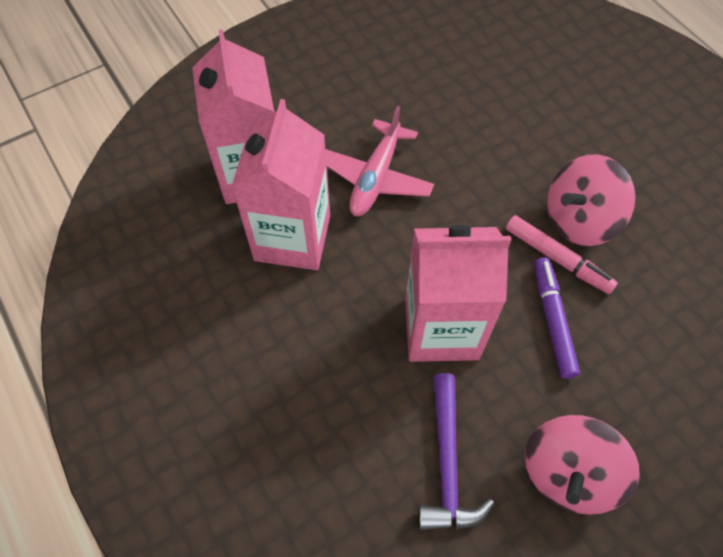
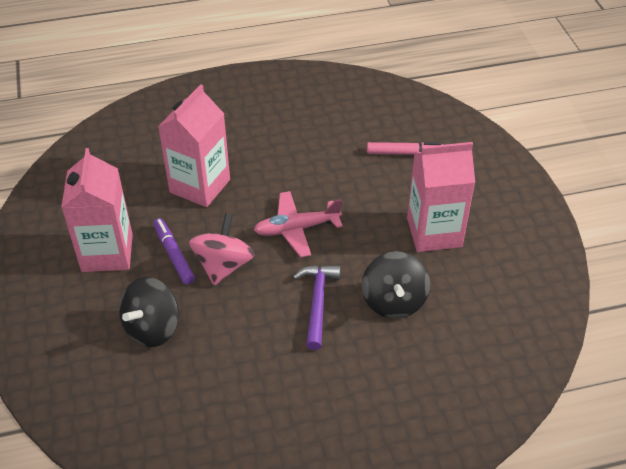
black spinning top: none = 0 -> [119,277,179,347] [362,251,430,319] = 2
pink spinning top: [525,415,640,515] [547,155,635,246] = 2 -> [189,214,254,286] = 1

